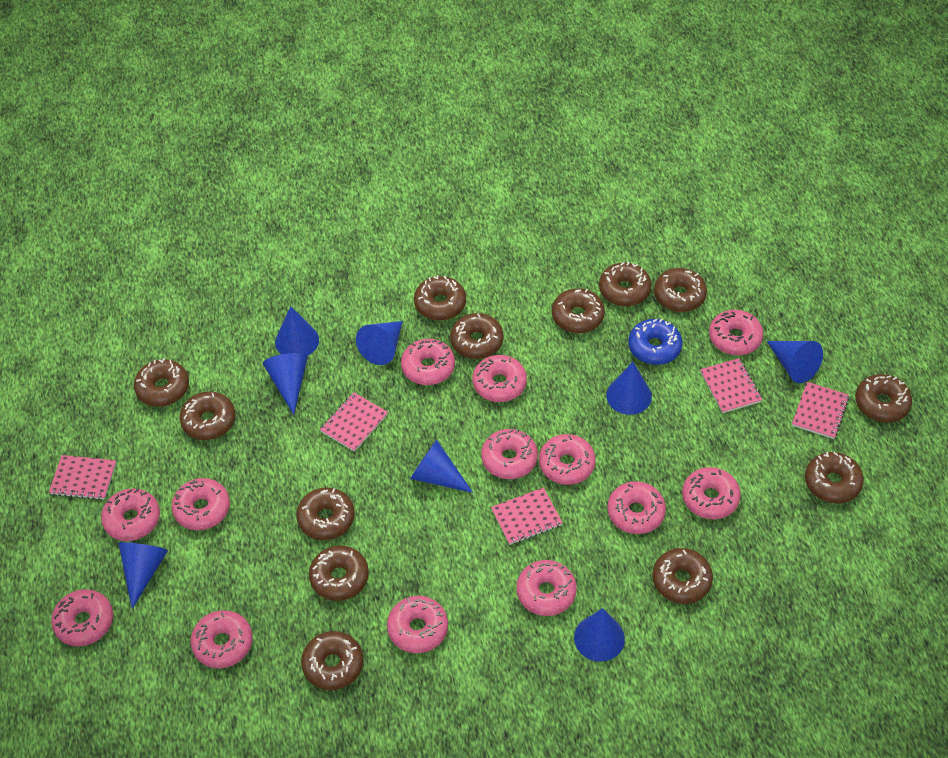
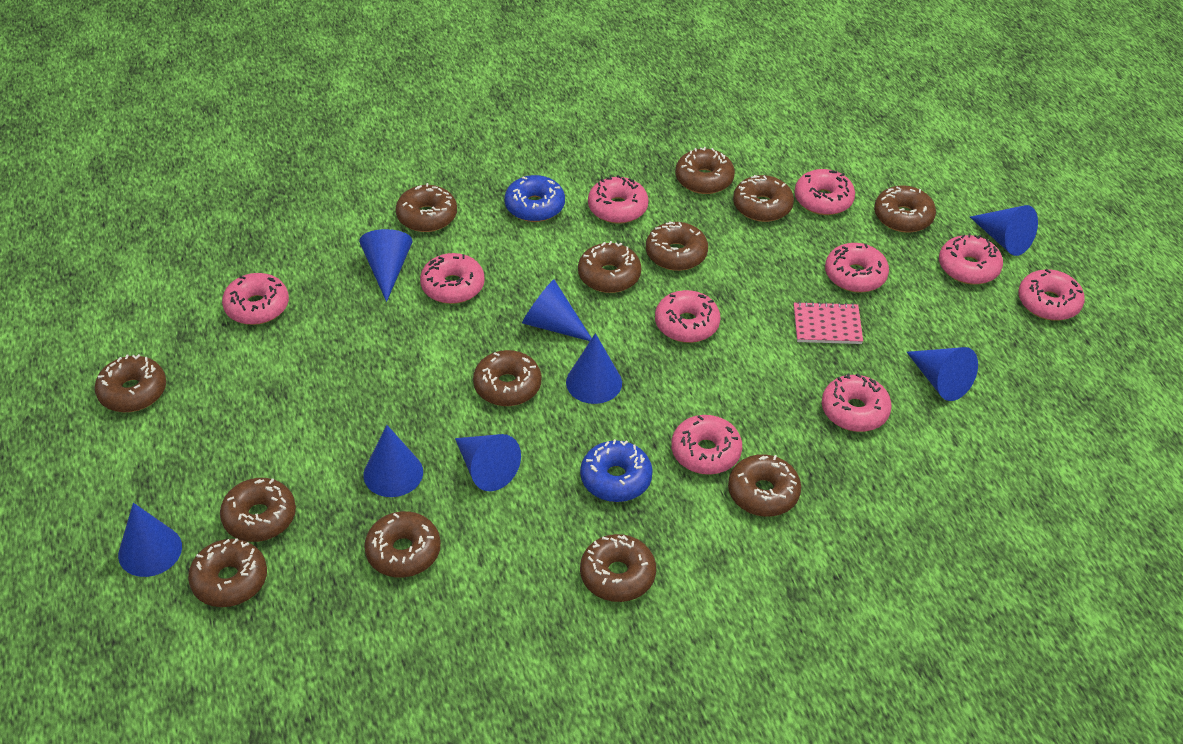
blue donut: [628,319,682,365] = 1 -> [504,175,565,222] [580,439,653,502] = 2
pink donut: [51,589,113,646] [101,489,160,541] [172,478,230,530] [191,610,253,668] [387,596,448,653] [401,339,455,385] [472,355,527,402] [481,429,538,479] [517,560,577,616] [539,434,596,485] [607,481,666,534] [682,467,741,519] [709,310,763,355] = 13 -> [222,273,289,325] [420,253,485,304] [588,175,649,224] [655,290,721,343] [671,415,742,475] [794,169,855,215] [822,373,892,432] [825,243,889,293] [939,233,1003,284] [1018,269,1085,320] = 10
pink notebook: [49,455,116,500] [320,392,388,452] [491,487,562,545] [700,358,762,413] [792,382,849,439] = 5 -> [794,301,863,344] = 1

